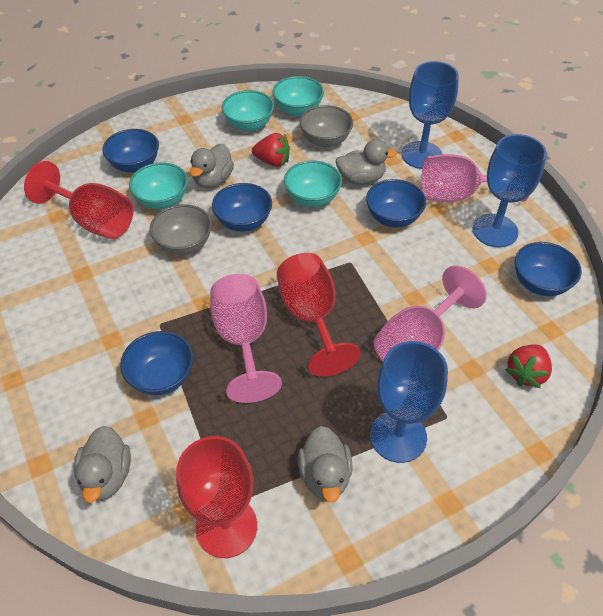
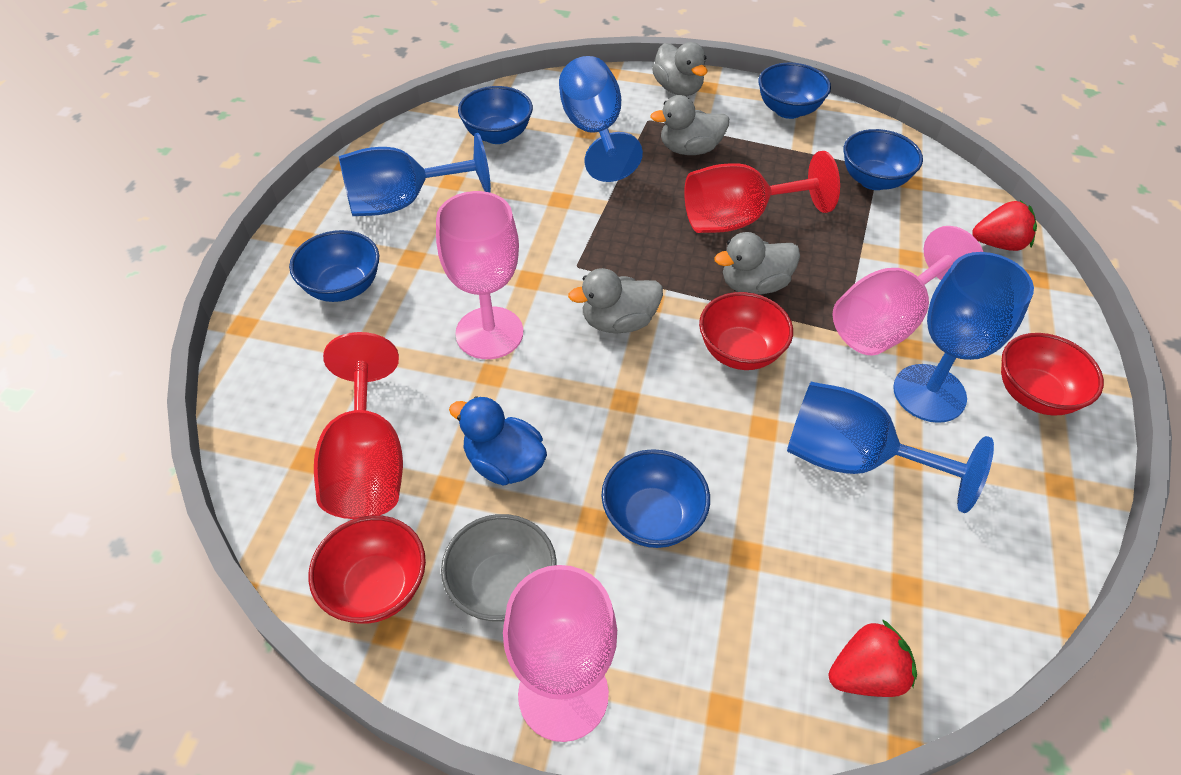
blue duck: none = 0 -> [449,396,547,486] = 1
blue goblet: [370,341,448,463] [402,61,459,169] [473,134,547,247] = 3 -> [339,133,491,216] [559,56,643,182] [787,382,994,513] [893,252,1034,423] = 4
grey bowl: [150,204,212,255] [299,105,353,148] = 2 -> [441,514,557,622] = 1
red bowl: none = 0 -> [308,515,426,624] [699,292,793,370] [1001,333,1104,416] = 3
red goblet: [24,161,134,239] [176,436,257,558] [277,253,361,377] = 3 -> [314,332,403,519] [684,151,840,233] = 2
turquoise bowl: [129,163,188,209] [222,90,274,132] [273,76,324,116] [284,161,342,207] = 4 -> none = 0

